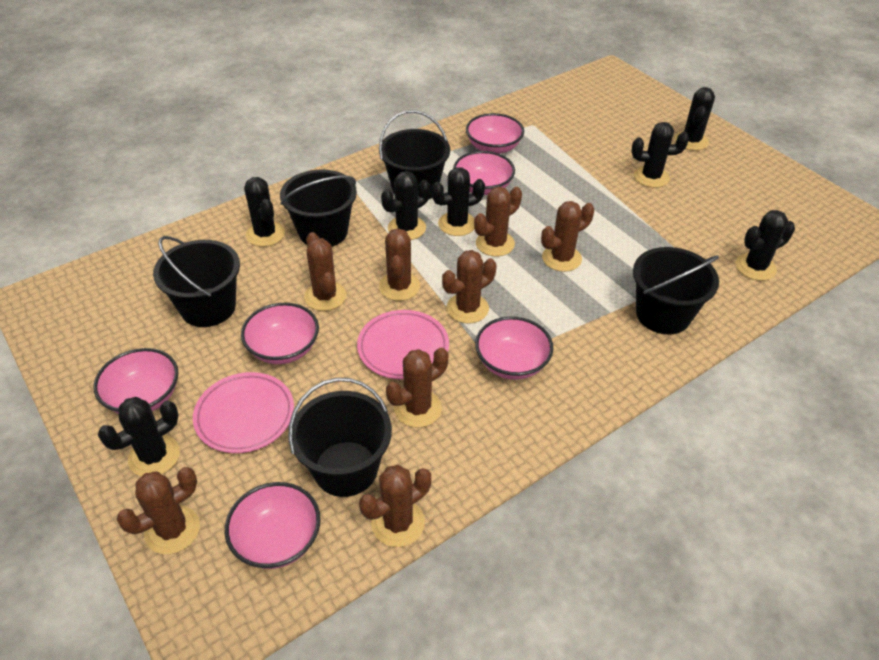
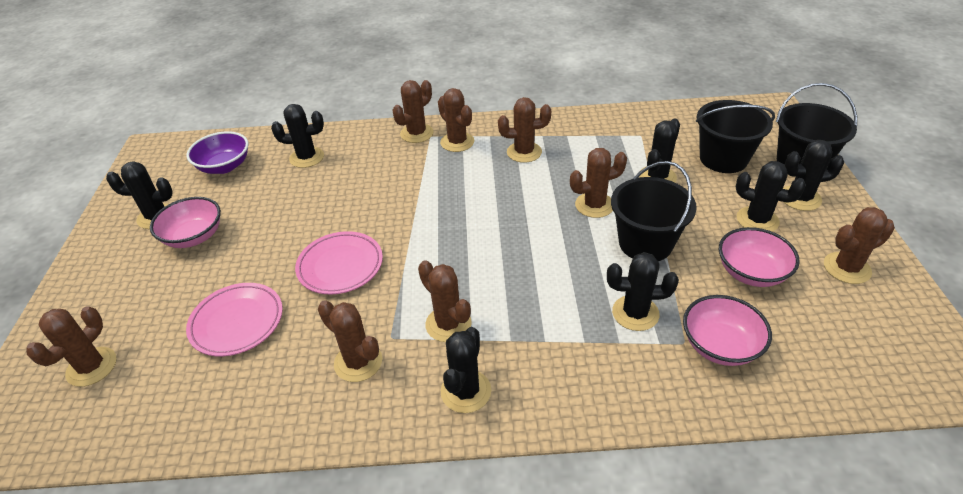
black bucket: [153,236,240,327] [280,169,357,247] [288,378,392,497] [379,110,450,200] [633,247,719,335] = 5 -> [611,161,697,261] [696,100,775,173] [776,83,857,167] = 3
pink bowl: [93,348,179,414] [225,482,321,569] [241,303,319,364] [453,151,515,195] [466,113,524,154] [475,316,553,380] = 6 -> [150,197,221,248] [683,295,772,366] [719,227,800,287] = 3
purple bowl: none = 0 -> [186,131,248,174] = 1

